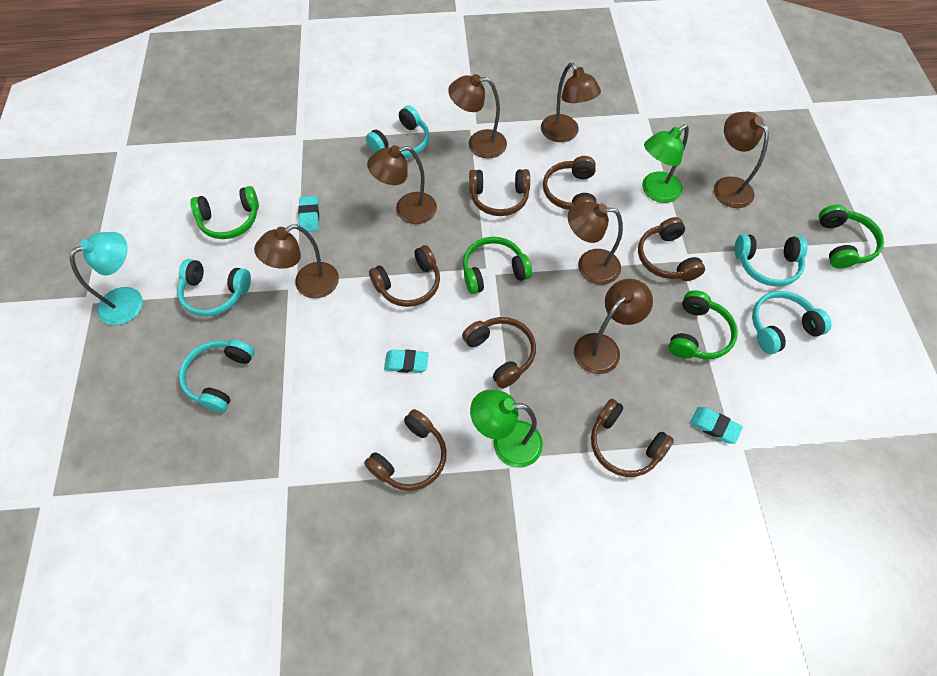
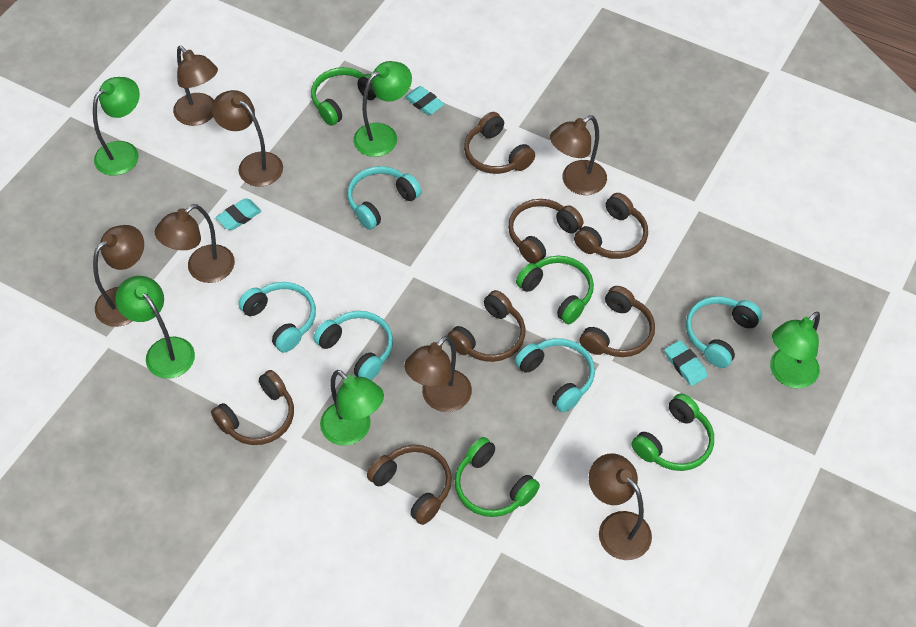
green lamp: [470,390,543,468] [642,124,689,203] = 2 -> [93,77,140,176] [115,276,195,379] [320,370,384,446] [353,61,412,157] [770,312,820,389] = 5
turquoise lamp: [69,232,143,325] = 1 -> none = 0

